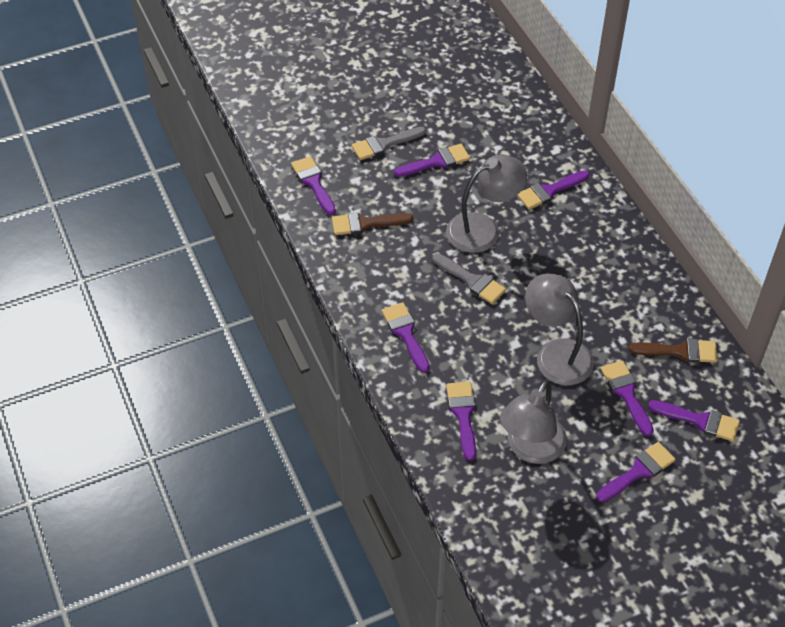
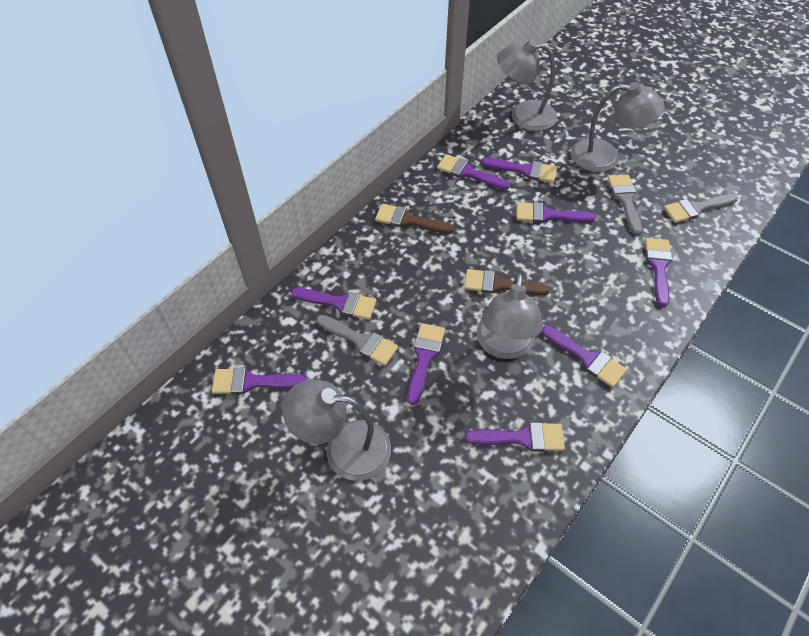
grey brush: [352,127,426,160] [433,253,506,304] = 2 -> [316,315,398,366] [608,175,642,235] [664,194,738,223] = 3
grey lamp: [446,154,527,253] [500,380,567,464] [525,274,594,385] = 3 -> [282,380,391,481] [477,272,543,359] [497,39,557,131] [571,82,664,172] = 4
purple brush: [291,156,336,215] [382,302,430,373] [394,144,470,177] [446,381,476,461] [517,170,589,209] [596,442,676,502] [601,360,654,436] [648,400,740,441] = 8 -> [212,368,307,394] [291,288,376,320] [407,323,445,405] [437,154,510,190] [465,422,565,452] [482,158,557,183] [516,202,596,223] [542,325,627,388] [645,238,672,307] = 9

